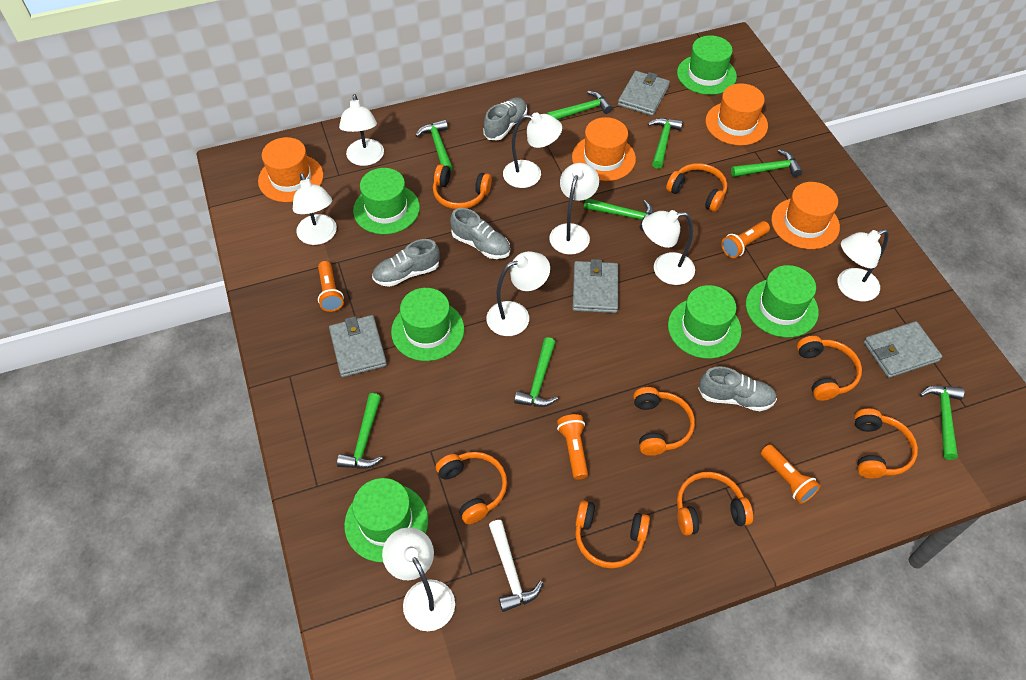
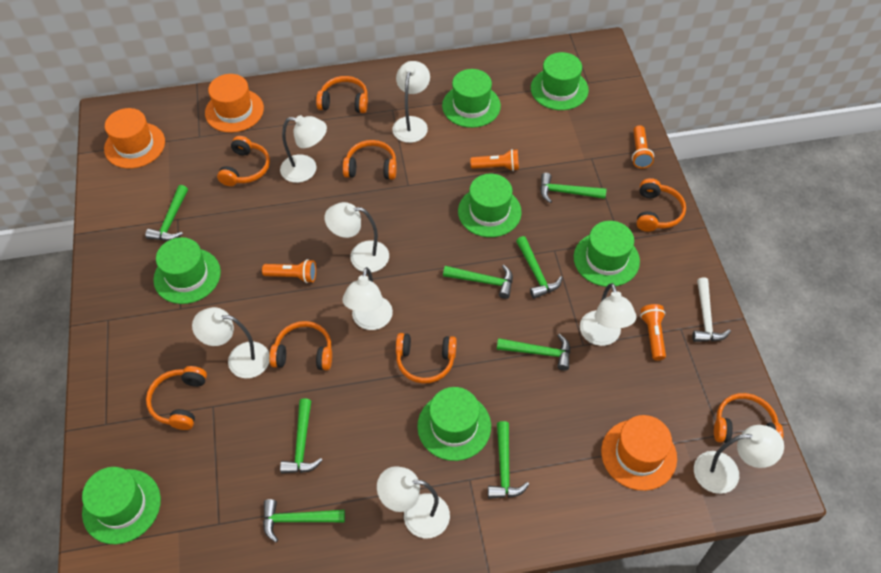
green hat: [344,478,428,562] [353,168,420,234] [391,288,464,361] [668,285,742,359] [677,35,737,95] [746,265,819,338] = 6 -> [82,467,161,544] [153,237,221,304] [417,387,491,461] [442,69,501,128] [458,174,522,237] [531,52,589,110] [574,221,640,287] = 7
grey shoe: [372,239,440,287] [450,208,510,259] [483,97,527,140] [698,366,777,411] = 4 -> none = 0
grey wallet: [329,315,387,377] [572,259,618,313] [618,71,670,116] [864,321,942,378] = 4 -> none = 0
orange hat: [258,137,324,202] [572,117,636,181] [706,83,768,146] [771,182,840,249] = 4 -> [104,108,165,168] [205,74,264,133] [601,415,677,491] = 3

